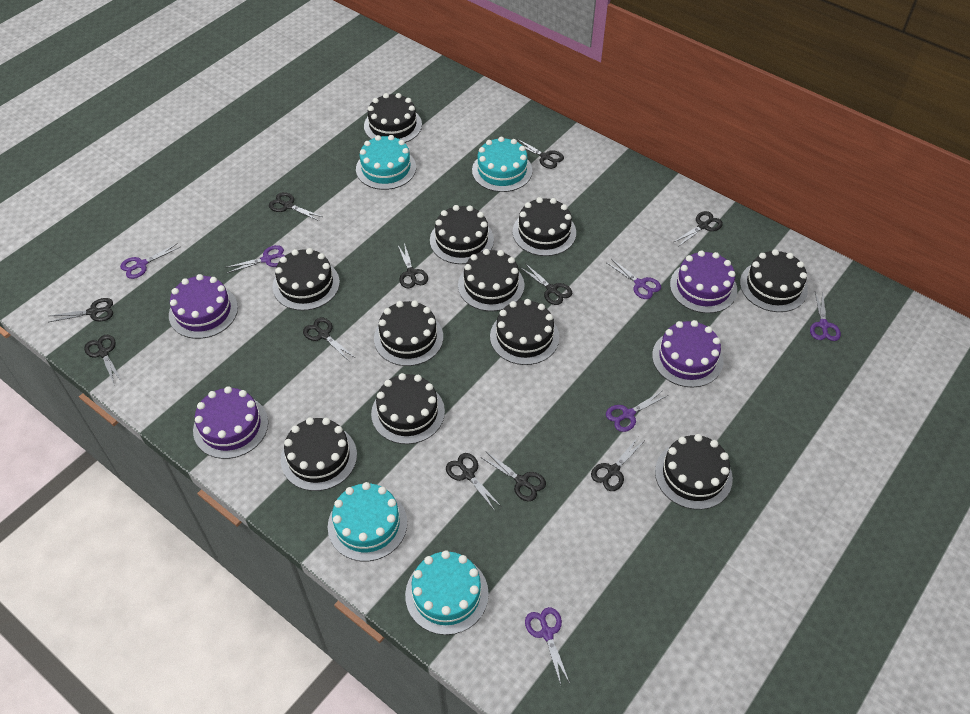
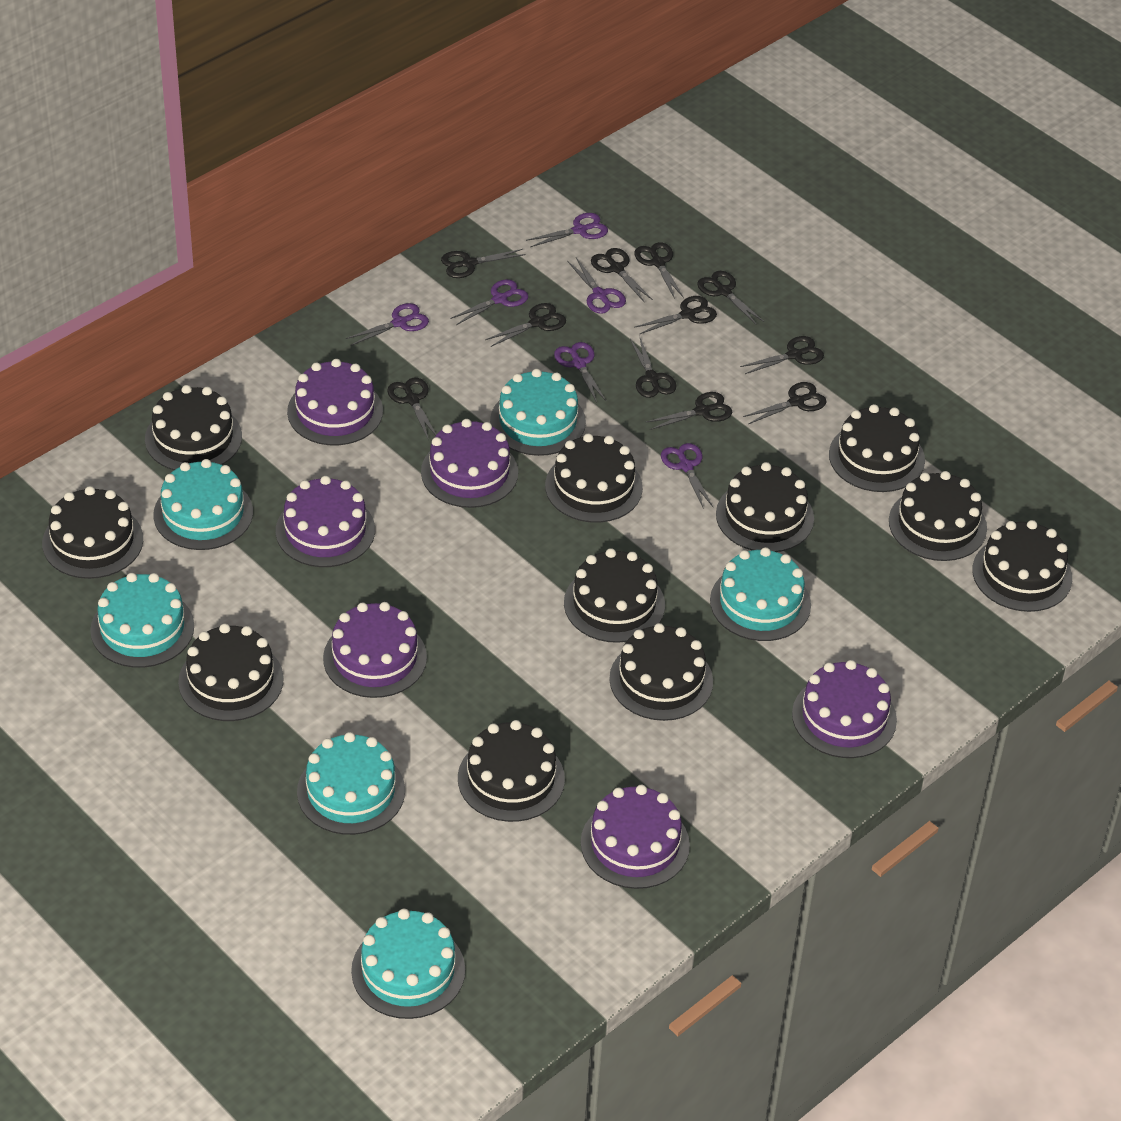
purple cake: [169,274,238,339] [193,386,268,459] [652,320,723,388] [670,251,737,313] = 4 -> [276,476,375,567] [287,359,383,445] [323,602,427,698] [421,419,518,508] [581,785,690,889] [792,660,897,758] = 6
turquoise cake: [328,482,407,561] [356,135,416,190] [405,550,489,635] [472,137,532,192] = 4 -> [90,573,194,668] [153,459,253,550] [297,732,405,835] [351,909,465,1019] [490,369,586,456] [710,547,811,641] = 6

